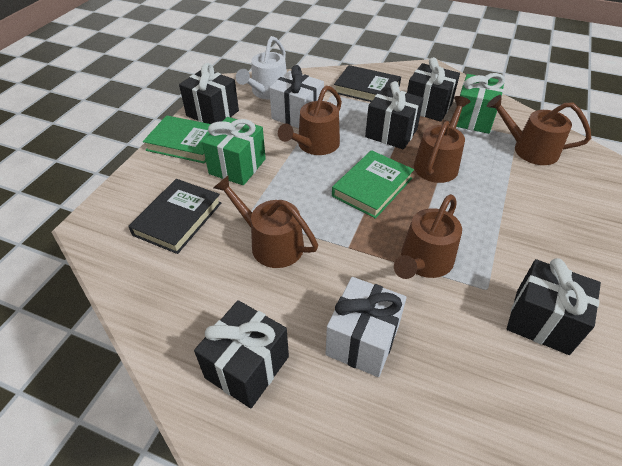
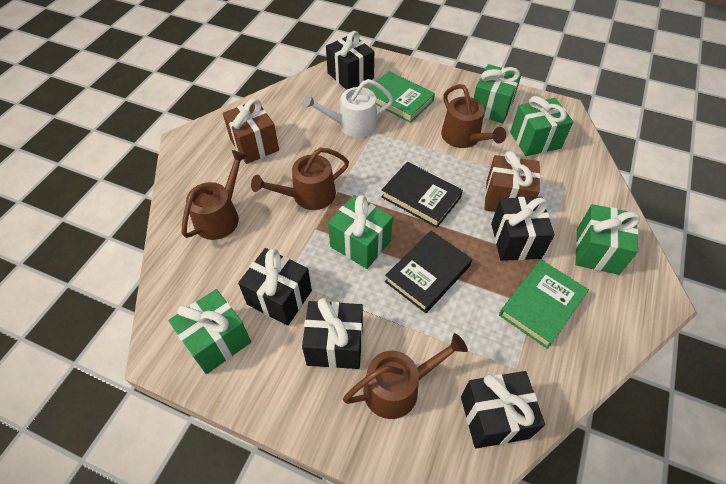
brown gift: none = 0 -> [223,99,279,164] [484,151,540,212] = 2
brown watering can: [213,176,318,268] [278,86,342,155] [394,194,462,279] [414,96,471,183] [487,95,591,165] = 5 -> [182,150,248,240] [251,148,349,210] [343,333,468,419] [441,84,506,148] = 4
green gift: [202,117,266,185] [456,73,505,134] = 2 -> [168,289,251,374] [328,195,393,269] [474,64,522,123] [510,96,573,156] [575,204,640,275] = 5
white gift: [269,65,324,128] [326,277,407,377] = 2 -> none = 0

